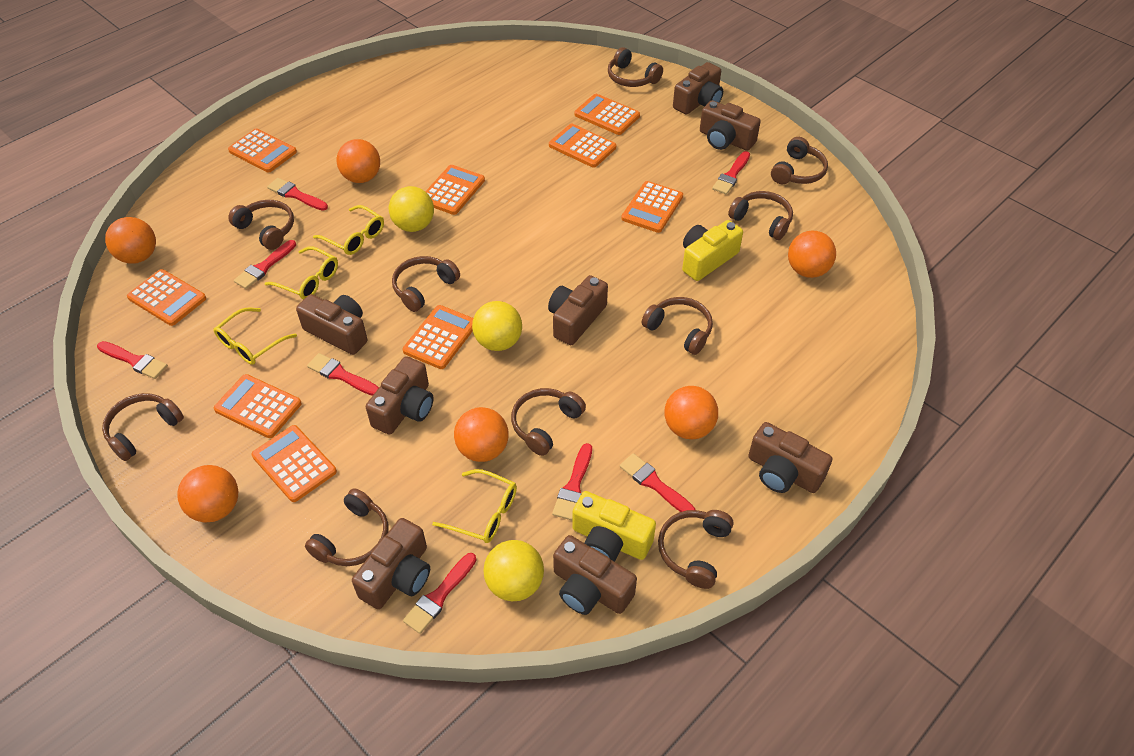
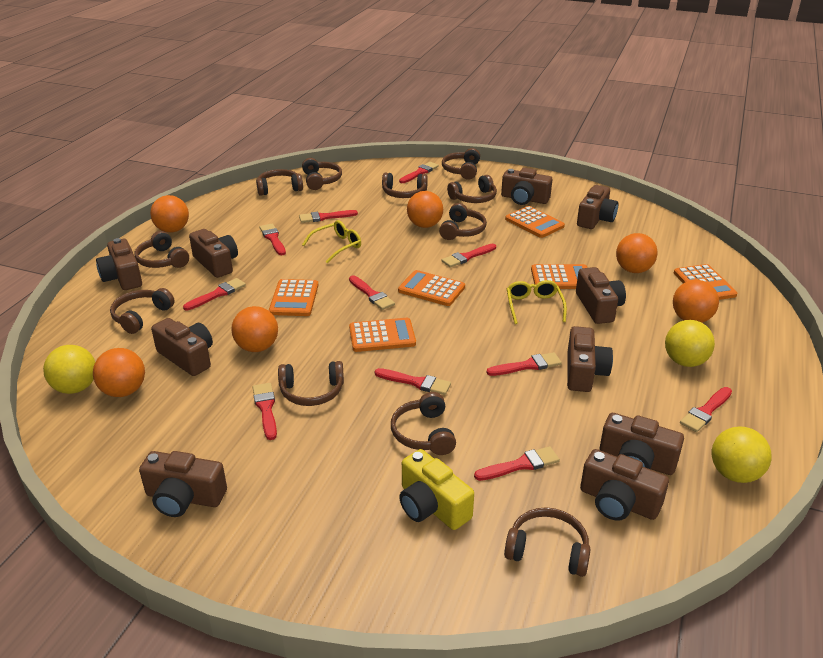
brown camera: [296,294,367,355] [352,518,430,609] [366,356,434,435] [548,275,608,345] [553,535,637,615] [673,62,723,115] [700,101,761,151] [748,422,832,493] = 8 -> [96,238,142,290] [139,451,227,517] [151,318,213,376] [189,229,238,278] [501,168,552,205] [567,326,613,392] [576,267,626,324] [577,185,618,229] [580,449,669,521] [599,413,684,475] = 10
brown headphones: [102,393,184,461] [228,200,294,250] [305,488,389,566] [392,256,460,312] [511,388,586,456] [608,47,663,87] [642,297,713,355] [658,510,733,589] [728,191,793,240] [771,137,828,184] = 10 -> [110,288,175,334] [135,231,189,268] [256,169,303,196] [278,361,344,406] [302,158,342,190] [382,173,428,198] [391,392,456,455] [439,203,487,240] [442,148,480,180] [447,175,497,203] [504,507,591,577] = 11
orange calculator: [127,269,206,326] [214,374,302,438] [228,128,297,173] [251,425,337,502] [402,305,473,369] [425,165,485,215] [549,123,616,168] [574,94,640,135] [621,181,683,233] = 9 -> [269,279,318,316] [349,318,416,352] [398,270,465,306] [505,206,565,238] [531,264,587,289] [674,264,737,300] = 6
red brush: [97,341,168,379] [234,240,296,289] [267,178,328,211] [307,353,379,396] [403,553,476,634] [552,443,592,520] [620,453,696,512] [712,151,750,195] = 8 -> [183,278,246,310] [253,383,277,440] [260,224,286,255] [299,210,358,223] [349,275,395,310] [375,368,451,395] [399,162,439,183] [442,244,496,267] [474,446,560,481] [487,352,562,376] [680,387,732,432] = 11
yellow camera: [572,491,656,562] [682,220,743,281] = 2 -> [399,449,474,530] = 1
yellow glasses: [214,308,297,365] [264,246,338,300] [313,205,384,255] [432,469,517,543] = 4 -> [302,220,361,264] [507,280,567,324] = 2

